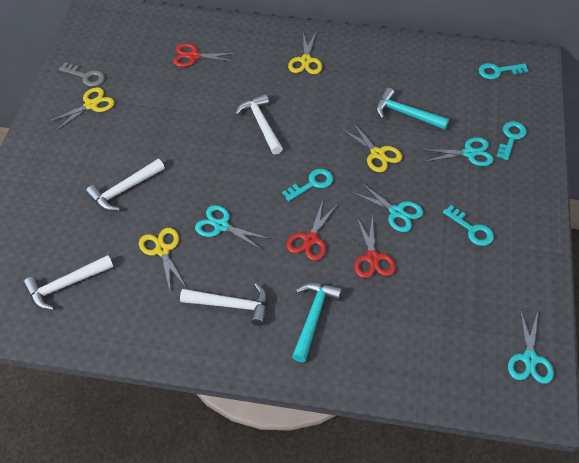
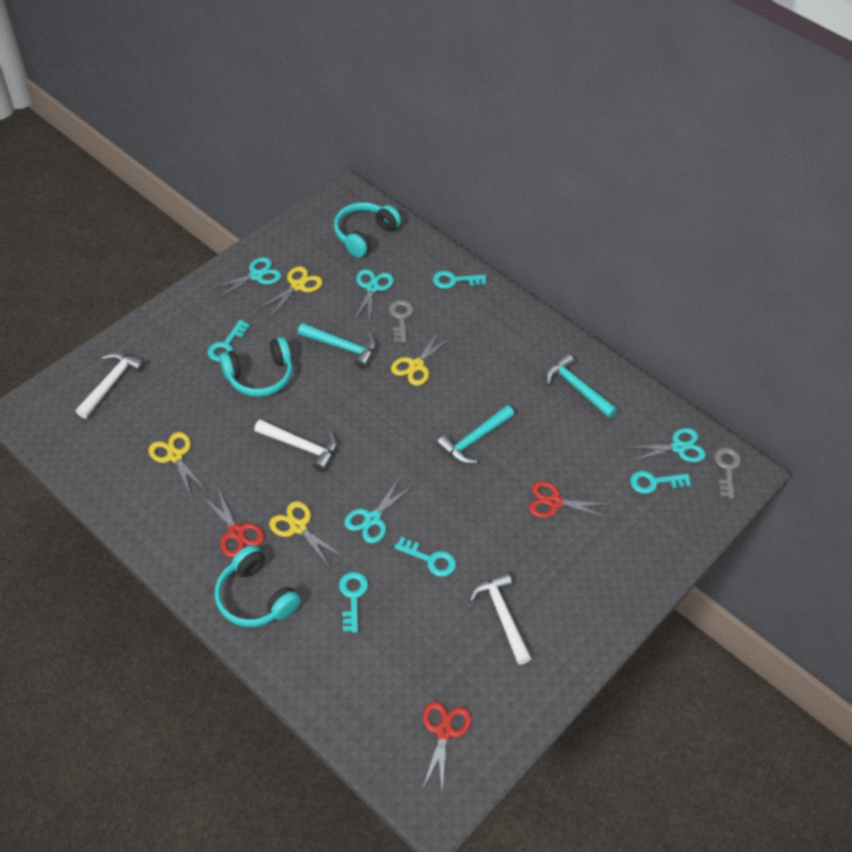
grey key: [59,62,105,87] = 1 -> [389,300,413,343] [714,447,741,499] = 2
turquoise hammer: [292,283,342,362] [376,88,449,130] = 2 -> [298,323,376,369] [436,405,514,464] [545,354,617,418] = 3
turquoise headphones: none = 0 -> [215,545,301,627] [219,337,293,397] [334,202,401,258] = 3
turquoise key: [282,169,333,201] [443,205,494,246] [479,63,528,79] [497,121,527,160] = 4 -> [208,320,250,362] [339,572,368,633] [394,537,456,577] [433,271,486,289] [630,471,691,494] = 5
white hammer: [23,255,113,310] [86,159,165,211] [180,283,268,326] [235,94,283,155] = 4 -> [76,352,145,418] [254,419,337,472] [469,573,532,665] = 3

